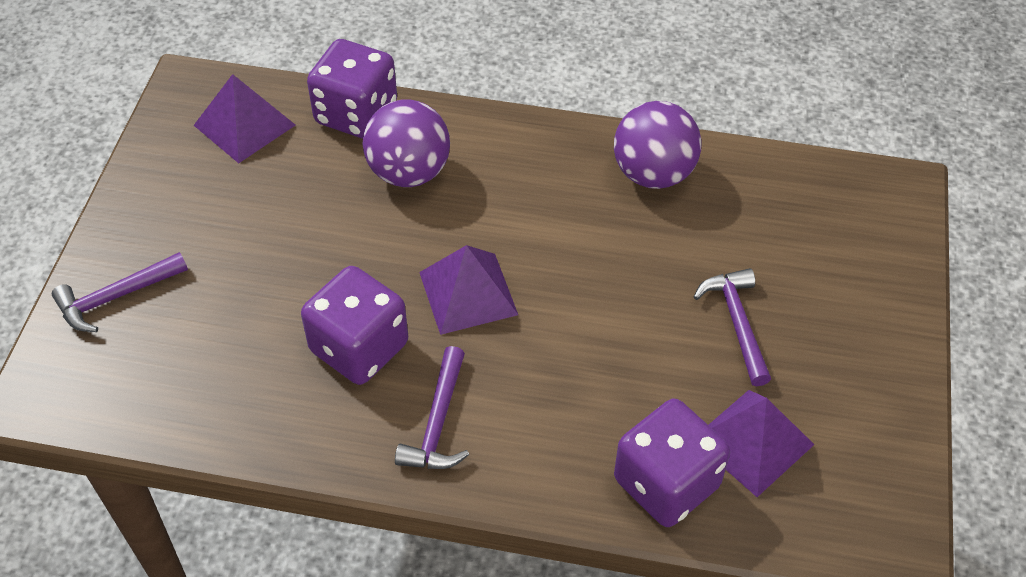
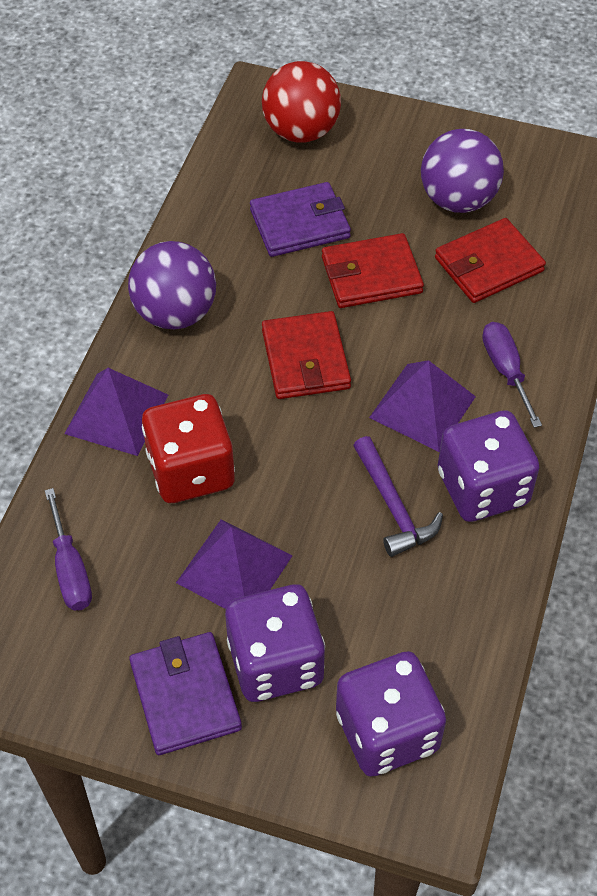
purple hammer: [52,252,188,332] [395,346,469,469] [694,268,771,386] = 3 -> [353,436,443,557] = 1
purple screwdriver: none = 0 -> [45,488,92,610] [482,322,542,428] = 2
purple wallet: none = 0 -> [129,632,242,755] [250,182,351,257] = 2
red ball: none = 0 -> [262,61,341,143] = 1
red dice: none = 0 -> [142,394,235,503] = 1
red wallet: none = 0 -> [262,311,351,399] [322,233,424,308] [435,218,546,303] = 3

